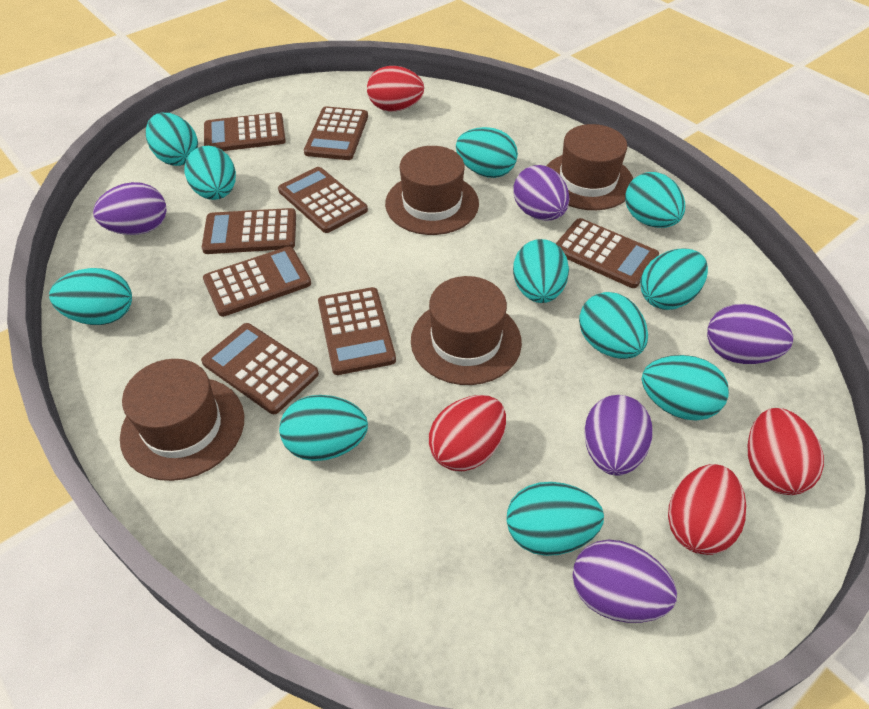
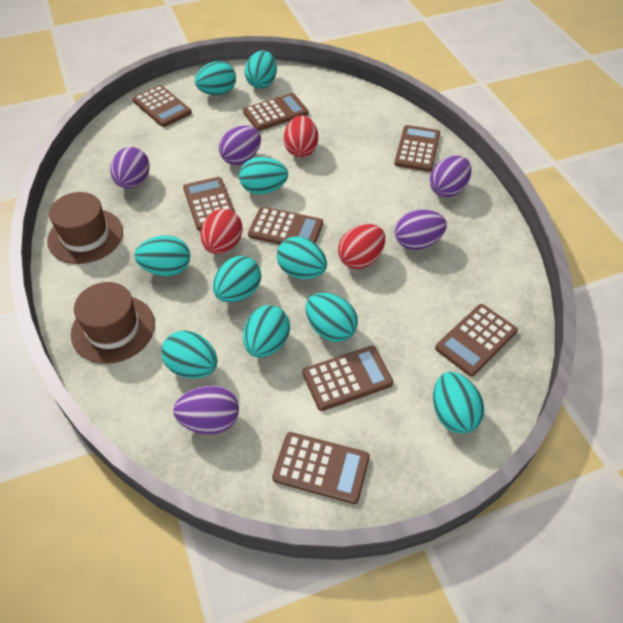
brown hat: [120,359,244,481] [385,146,479,235] [411,276,522,385] [547,124,633,210] = 4 -> [47,192,123,264] [71,282,155,364] = 2
red egg: [367,66,424,111] [429,395,506,471] [668,464,746,555] [748,408,824,495] = 4 -> [201,209,243,254] [284,116,318,157] [338,224,385,269] = 3
turquoise egg: [49,268,132,325] [146,113,198,166] [184,146,236,200] [279,395,368,461] [456,127,518,178] [506,482,604,556] [513,239,569,303] [579,292,648,359] [625,172,685,228] [640,249,708,310] [642,355,729,420] = 11 -> [134,235,190,276] [161,330,217,379] [195,61,236,95] [213,256,261,303] [239,157,288,194] [243,305,290,358] [245,51,277,89] [277,236,327,279] [305,293,358,342] [433,372,484,433] = 10

